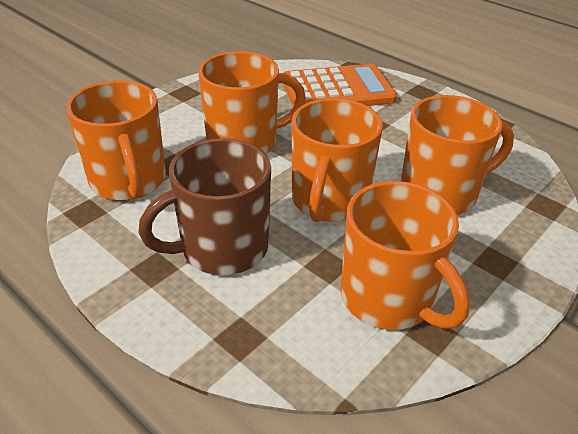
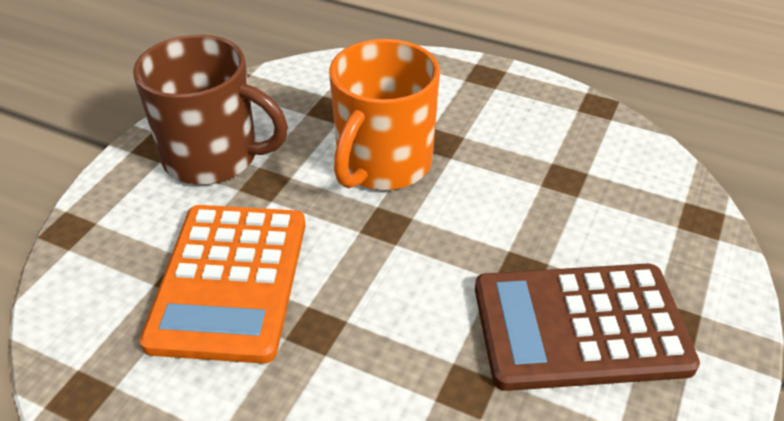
brown calculator: none = 0 -> [475,264,700,391] = 1
orange mug: [66,80,166,201] [198,51,306,154] [292,98,383,222] [340,181,470,330] [401,95,514,215] = 5 -> [329,39,440,190] = 1

